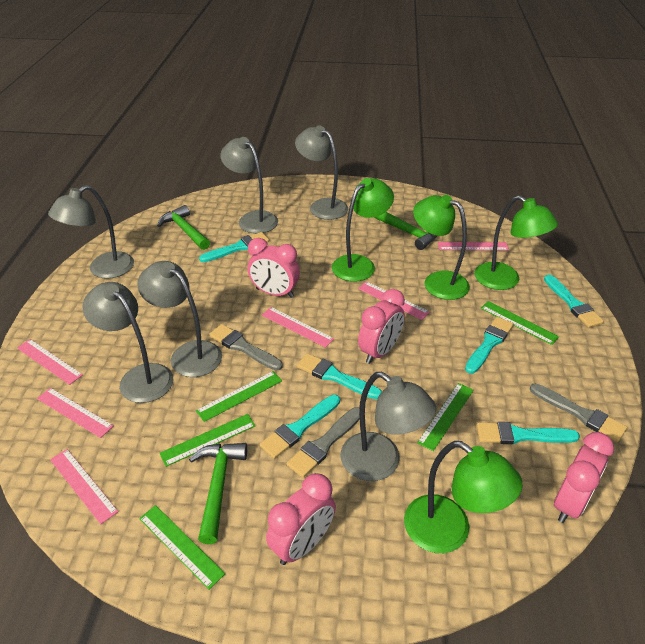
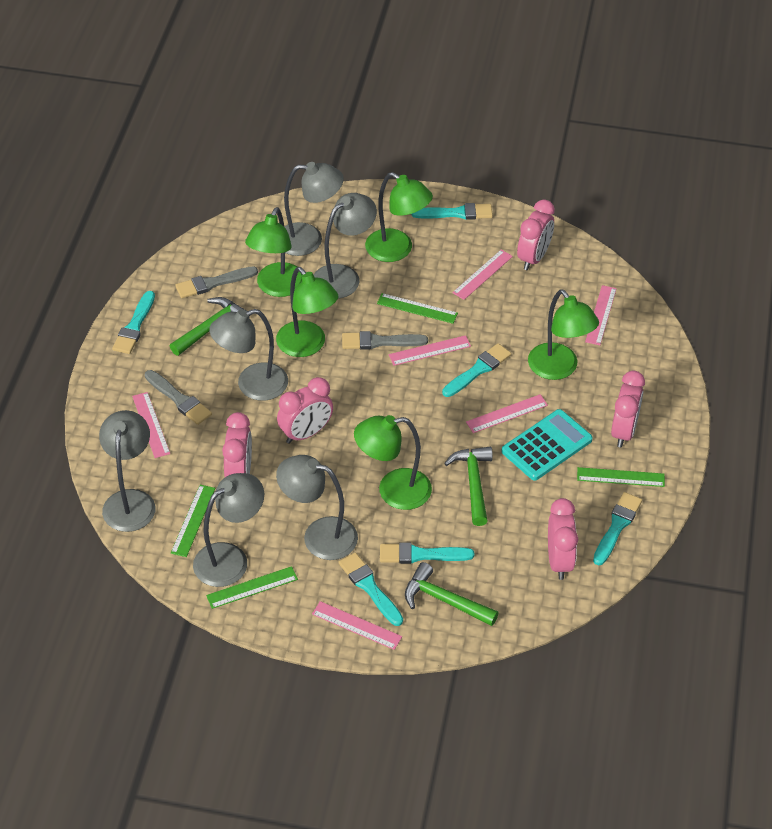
green lamp: [332,178,394,282] [404,441,523,553] [413,195,470,300] [474,195,558,290] = 4 -> [245,207,302,297] [276,267,338,357] [354,415,432,510] [365,172,433,262] [528,289,599,380] = 5
green ruler: [139,505,225,589] [160,414,255,467] [196,371,282,422] [417,383,473,451] [481,301,559,345] = 5 -> [171,485,215,557] [206,566,298,609] [377,293,458,324] [577,467,665,487] = 4
pink clock: [248,238,300,298] [266,473,336,565] [358,289,405,364] [554,432,614,523] = 4 -> [222,412,252,477] [277,377,333,444] [517,199,555,270] [548,498,578,580] [611,371,645,448] = 5
turquoise calculator: none = 0 -> [501,409,593,481] = 1

